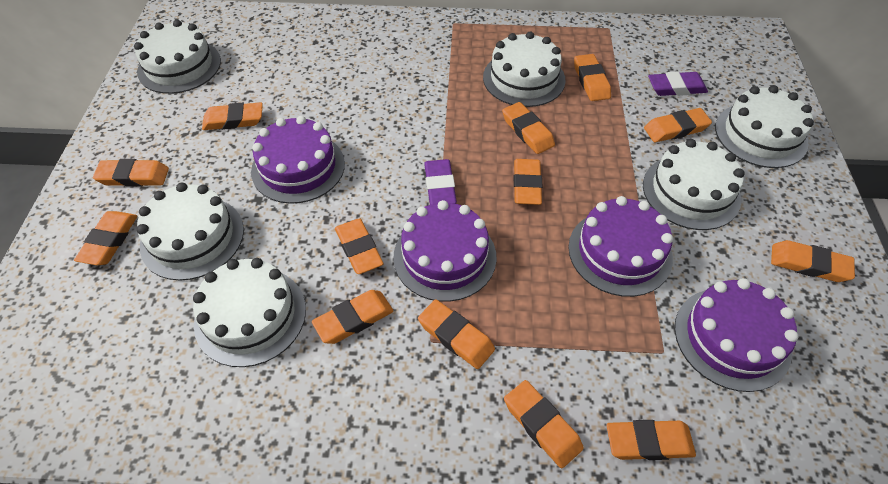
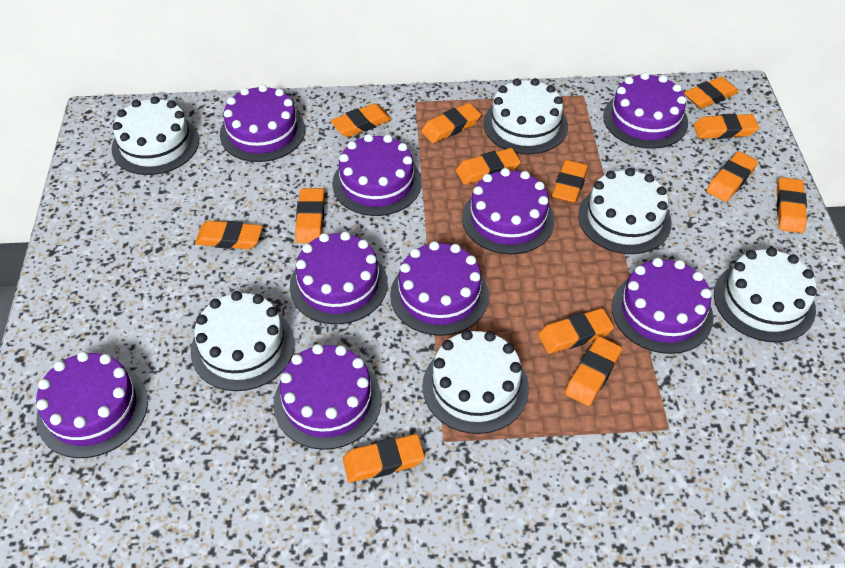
purple cake: [251,116,345,204] [393,200,497,302] [568,196,673,297] [675,278,798,392] = 4 -> [36,351,148,458] [220,84,305,162] [274,344,382,450] [290,232,388,324] [332,134,422,216] [390,241,489,336] [462,168,555,254] [603,72,688,149] [612,258,714,354] = 9
purple eraser: [424,159,457,205] [648,71,708,96] = 2 -> none = 0

